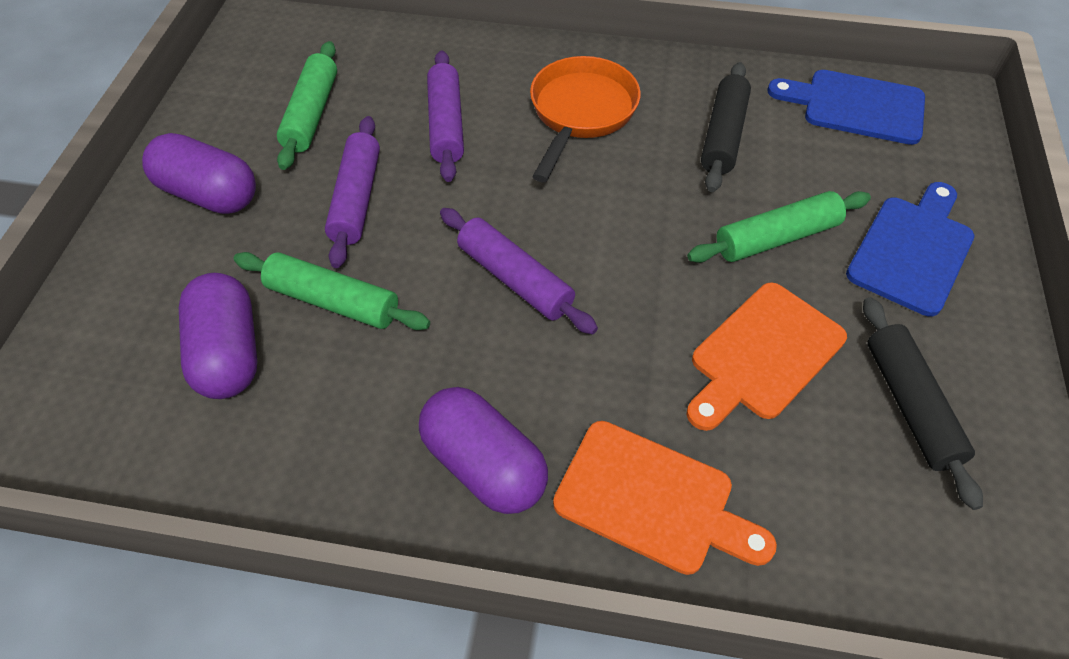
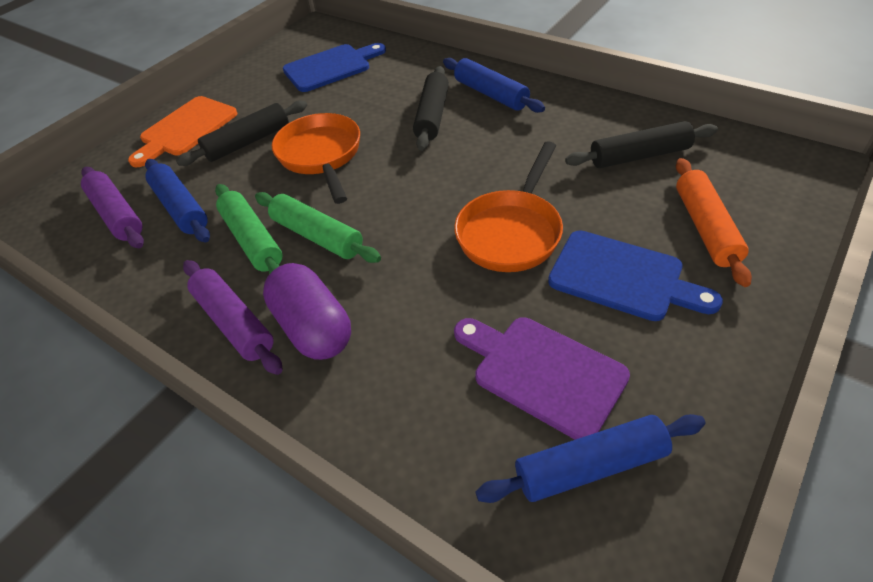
black rolling pin: [701,62,751,192] [863,297,983,510] = 2 -> [176,100,307,166] [413,66,449,151] [565,121,718,168] = 3
blue rolling pin: none = 0 -> [145,159,210,242] [443,58,545,113] [475,414,705,503] = 3
green rolling pin: [234,252,430,330] [277,41,337,170] [687,191,871,263] = 3 -> [215,184,282,274] [255,192,381,263] = 2
orange cutting board: [553,421,777,575] [686,282,847,431] = 2 -> [128,96,238,167] = 1
orange pan: [530,56,641,182] = 1 -> [272,113,360,204] [454,141,563,272] = 2
orange rolling pin: none = 0 -> [676,158,752,287] = 1
purple capsule: [142,133,256,214] [179,273,257,399] [419,387,548,514] = 3 -> [263,263,351,360] = 1
purple cutting board: none = 0 -> [454,317,630,440] = 1
purple rolling pin: [325,116,380,268] [427,50,464,182] [440,208,598,335] = 3 -> [81,167,144,248] [183,260,283,375] = 2

